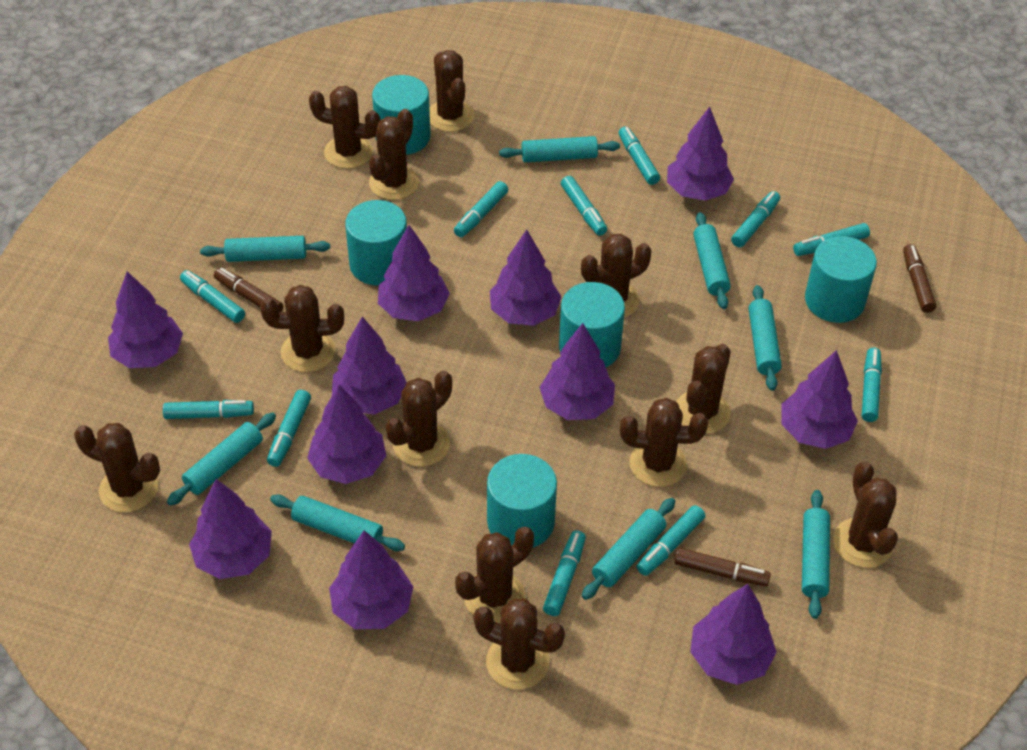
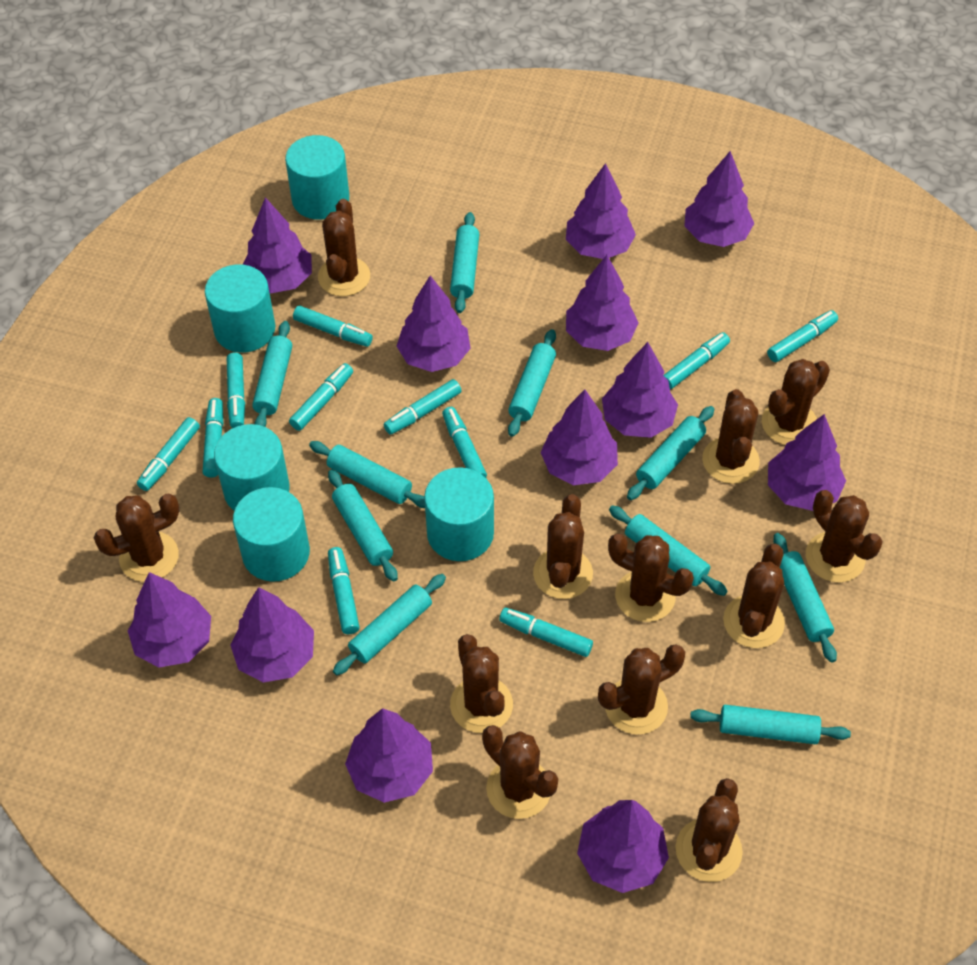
brown marker: [214,267,284,312] [674,548,771,587] [903,244,936,313] = 3 -> none = 0
purple tree: [108,272,183,368] [189,479,272,579] [307,385,386,484] [329,530,413,629] [332,316,407,415] [378,225,450,321] [490,229,562,326] [539,323,615,420] [667,107,734,201] [690,584,777,685] [781,350,858,449] = 11 -> [128,572,211,668] [230,587,314,683] [243,197,312,293] [345,708,433,803] [397,276,471,372] [540,389,618,485] [566,163,636,259] [566,255,638,351] [577,800,669,893] [602,342,678,438] [684,151,754,247] [768,414,846,511] = 12
turquoise rolling pin: [167,412,276,506] [200,236,330,262] [270,494,405,551] [499,136,620,163] [582,498,675,600] [693,212,731,309] [749,285,782,391] [802,490,830,619] = 8 -> [252,321,292,427] [309,441,425,508] [328,469,398,582] [333,574,446,675] [450,212,479,313] [508,329,556,437] [609,505,728,596] [627,406,714,500] [690,705,851,744] [773,533,837,663] = 10

